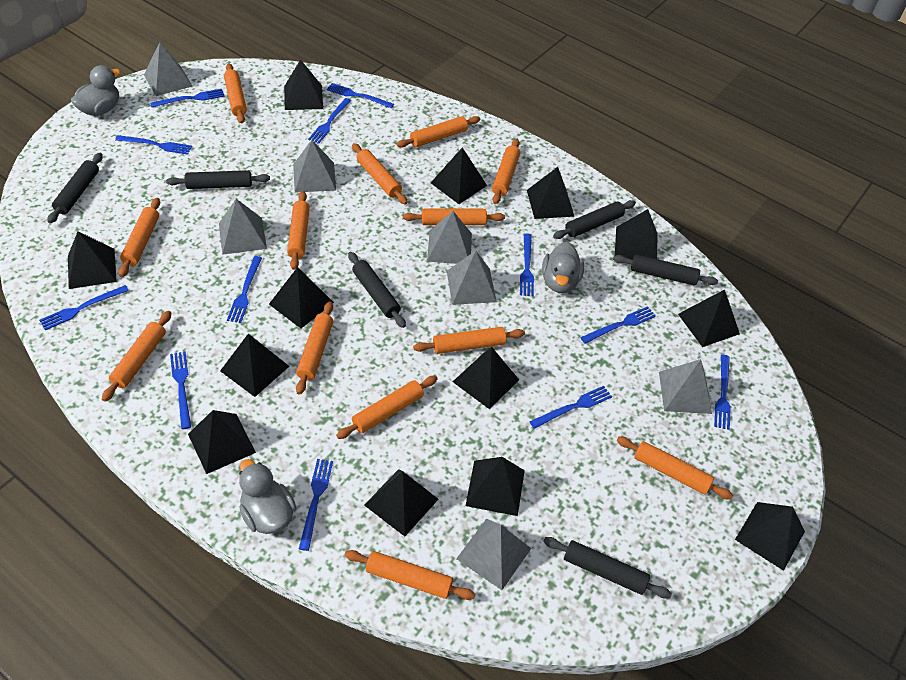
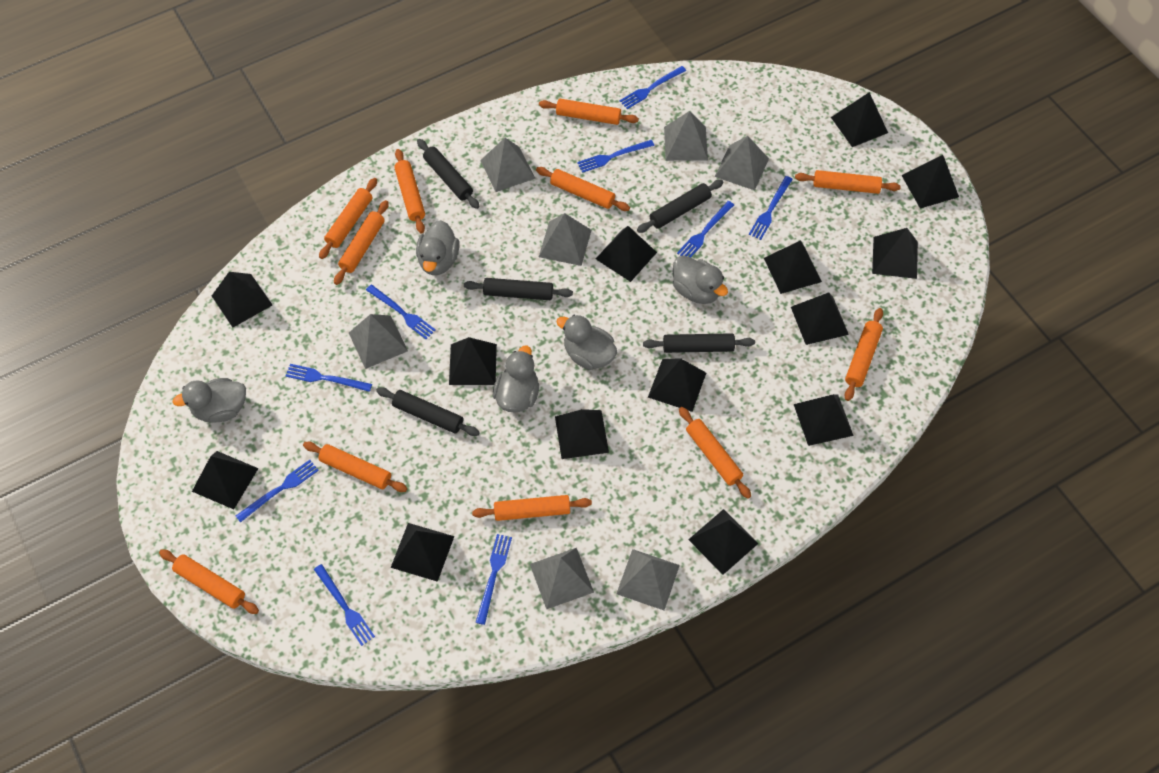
black pyramid: [68,231,117,289] [188,410,256,474] [220,334,289,397] [269,267,334,328] [284,59,323,110] [364,469,439,537] [431,147,487,204] [453,347,519,409] [466,457,525,516] [527,167,575,219] [615,209,658,260] [678,289,740,347] [735,502,805,571] = 13 -> [192,451,259,509] [212,272,272,327] [391,523,454,582] [449,337,497,385] [555,409,609,459] [596,226,657,282] [648,359,706,412] [688,509,758,575] [764,240,822,294] [791,292,849,345] [794,394,854,446] [831,92,888,147] [872,228,918,279] [901,155,959,209] = 14
black rolling pin: [47,153,103,224] [166,170,270,189] [348,252,406,328] [543,537,672,598] [553,200,636,239] [613,254,718,286] = 6 -> [376,387,480,436] [417,139,479,209] [464,278,573,300] [637,179,724,233] [643,333,755,353] = 5
blue fork: [39,285,129,330] [115,135,192,155] [150,89,225,107] [170,352,191,429] [227,256,262,323] [299,459,333,551] [308,98,351,144] [327,83,394,108] [520,233,534,296] [529,386,612,429] [580,306,656,344] [714,355,731,430] = 12 -> [236,460,319,523] [286,364,372,392] [314,564,375,646] [366,285,436,339] [476,534,512,625] [577,140,654,173] [620,66,686,109] [677,201,734,257] [749,176,793,240] = 9
grey duck: [71,65,121,116] [239,459,296,534] [542,242,584,293] = 3 -> [173,378,246,422] [416,220,459,275] [493,346,539,413] [556,315,617,370] [673,255,728,304] = 5
orange rolling pin: [102,311,171,402] [119,198,160,277] [224,63,247,124] [287,191,310,270] [296,301,333,395] [336,376,438,439] [344,550,475,600] [352,143,408,204] [397,116,480,148] [403,209,505,225] [413,327,525,354] [492,139,520,204] [616,437,733,500] = 13 -> [159,549,259,614] [303,442,407,492] [319,178,377,259] [334,200,389,285] [394,149,425,234] [472,495,592,521] [536,167,630,211] [539,99,639,125] [679,407,751,499] [795,170,901,194] [845,308,883,401] = 11

